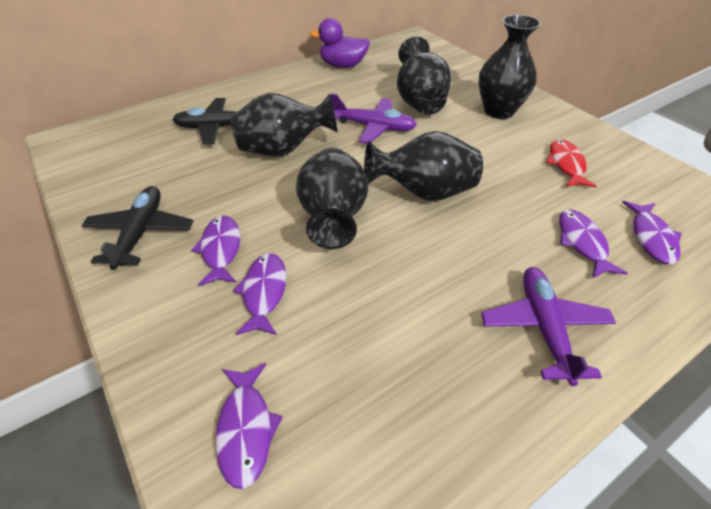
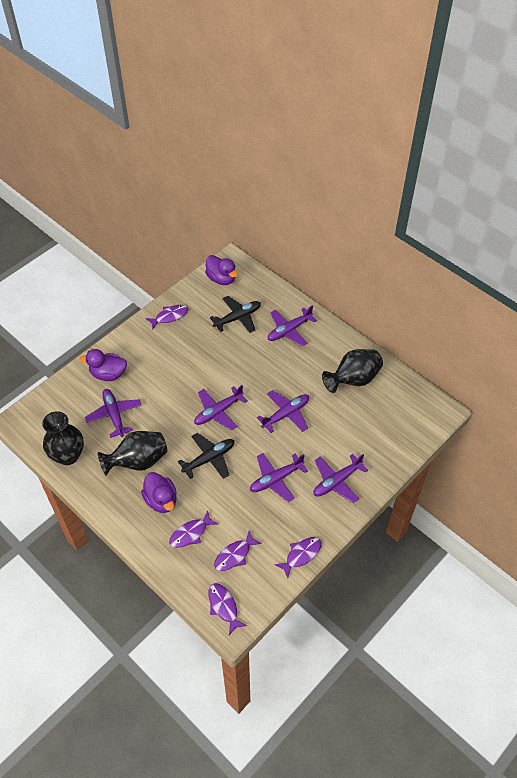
black vase: [231,93,338,157] [296,148,368,249] [364,131,483,201] [397,37,451,115] [478,14,541,119] = 5 -> [42,411,84,465] [98,431,167,475] [322,349,383,393] = 3
purple duck: [309,18,370,68] = 1 -> [79,349,127,381] [141,472,177,513] [205,255,238,285] = 3
purple plane: [330,93,417,143] [481,267,616,386] = 2 -> [85,389,142,438] [194,385,248,431] [250,453,308,502] [257,390,309,433] [268,305,317,346] [313,454,368,503] = 6
red fish: [546,139,597,188] = 1 -> none = 0

